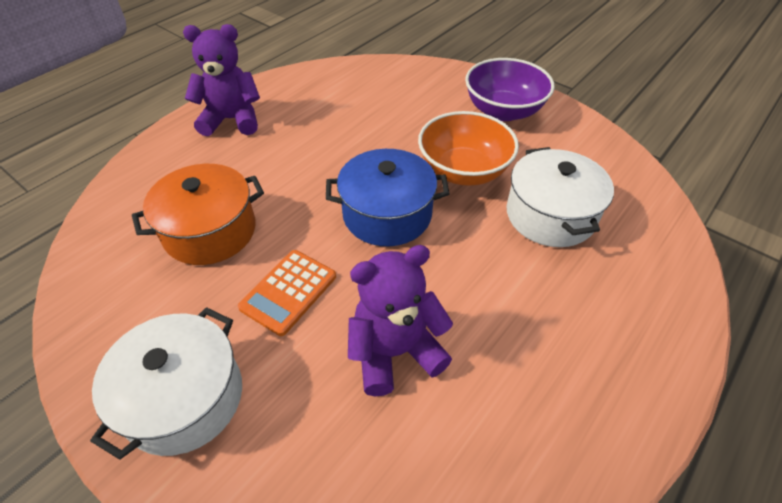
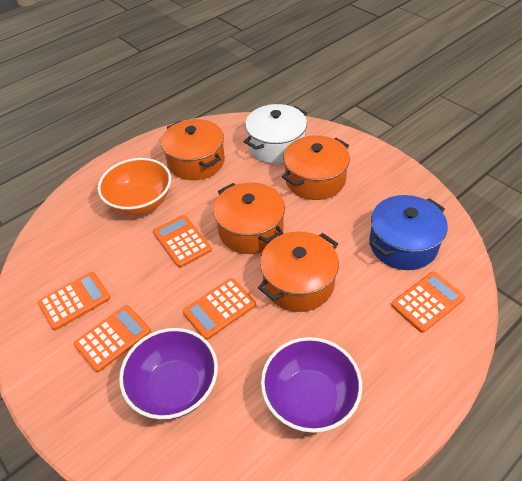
orange calculator: [238,250,336,336] = 1 -> [38,272,111,330] [74,305,151,372] [153,215,212,268] [183,278,256,340] [391,272,465,333] = 5
orange pot: [132,164,264,265] = 1 -> [161,119,225,180] [213,182,285,254] [258,231,339,312] [282,135,350,200] = 4
purple bowl: [465,58,555,121] = 1 -> [119,328,218,420] [261,337,362,433] = 2
purple teddy bear: [183,24,260,136] [348,245,453,396] = 2 -> none = 0
white pot: [90,307,242,460] [506,147,614,247] = 2 -> [244,104,307,164] = 1

